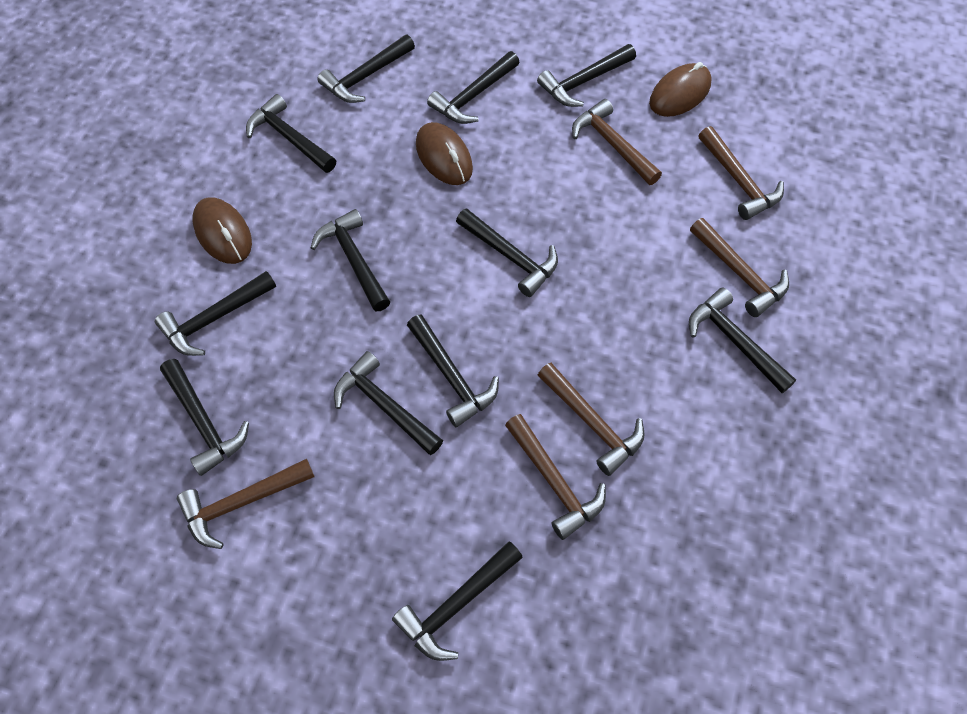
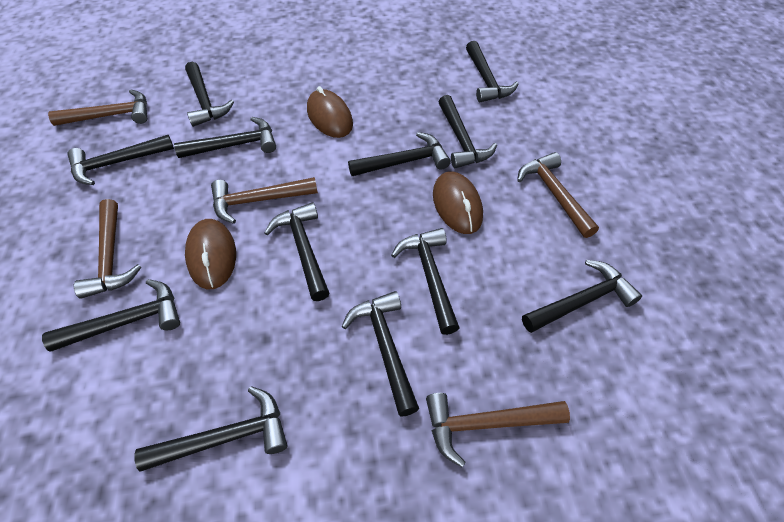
brown hammer: [177,459,315,549] [505,414,606,540] [538,363,644,476] [572,99,662,185] [690,218,789,317] [698,126,784,220] = 6 -> [48,90,147,126] [74,199,141,299] [211,177,318,224] [426,393,570,467] [517,152,599,238] = 5

